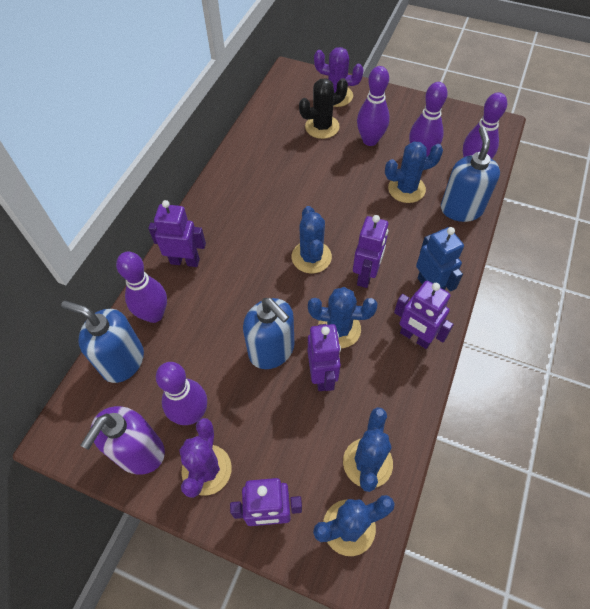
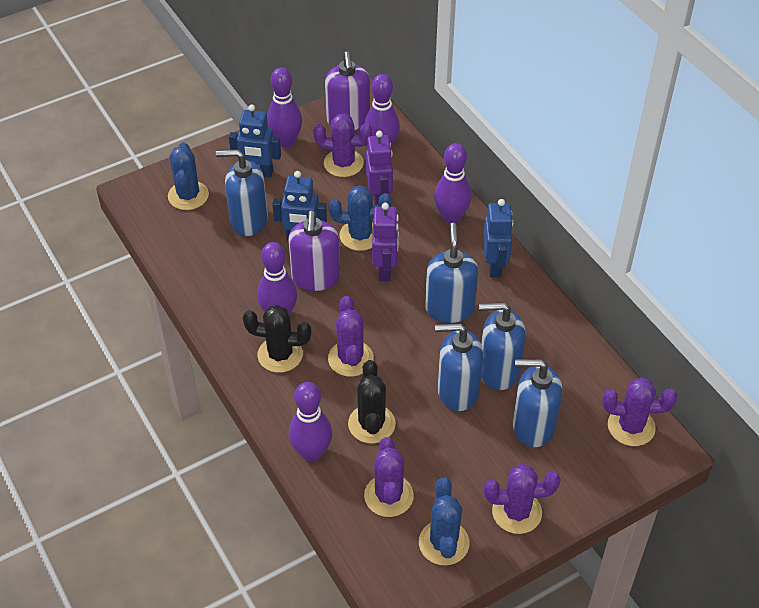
black cactus: [299,78,348,139] = 1 -> [243,305,311,373] [348,360,396,444] = 2
blue cactus: [292,206,332,273] [308,287,377,348] [313,495,395,556] [343,407,393,492] [385,141,443,203] = 5 -> [168,142,209,210] [329,185,391,251] [419,477,469,565] = 3
blue robot: [416,227,464,291] = 1 -> [229,104,281,178] [272,171,327,241] [483,199,513,278] = 3
blue soap dispenser: [61,301,144,383] [243,298,295,369] [441,126,500,222] = 3 -> [216,149,268,236] [425,223,478,323] [435,323,483,411] [479,302,526,390] [513,359,562,447] = 5
purple cactus: [179,418,232,498] [314,47,364,107] = 2 -> [313,113,372,177] [328,296,373,377] [364,437,414,517] [484,464,560,534] [602,377,677,446] = 5
purple robot: [148,200,206,267] [230,478,302,526] [308,324,341,391] [353,215,388,288] [394,281,454,349] = 5 -> [366,131,393,205] [372,203,399,281] = 2
purple soap dispenser: [80,406,165,475] = 1 -> [288,211,340,291] [325,52,370,130] = 2

